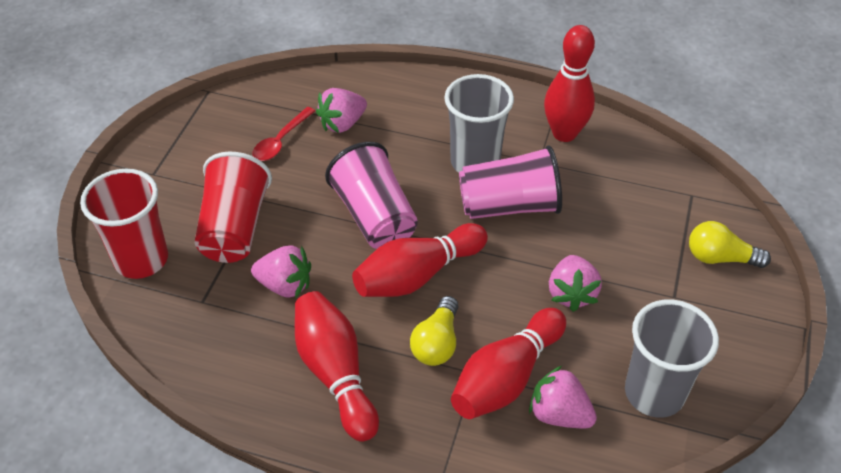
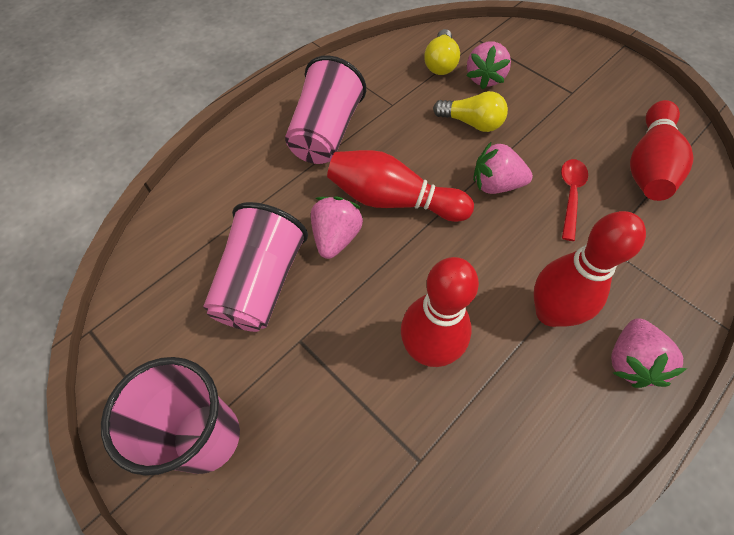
grey cup: [444,74,514,173] [625,300,719,418] = 2 -> none = 0
pink cup: [325,142,418,249] [459,145,562,219] = 2 -> [101,357,240,476] [203,202,308,332] [285,56,366,164] = 3
red cup: [80,169,168,279] [195,152,272,263] = 2 -> none = 0

